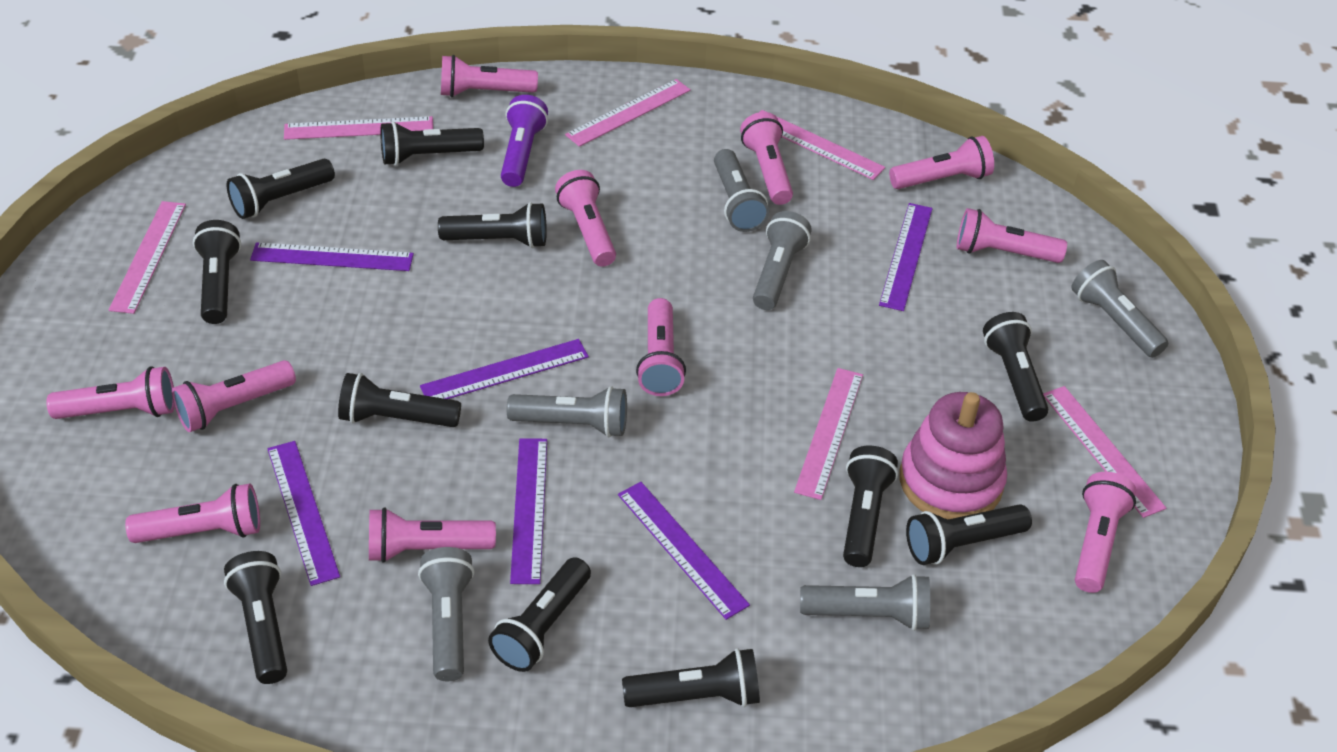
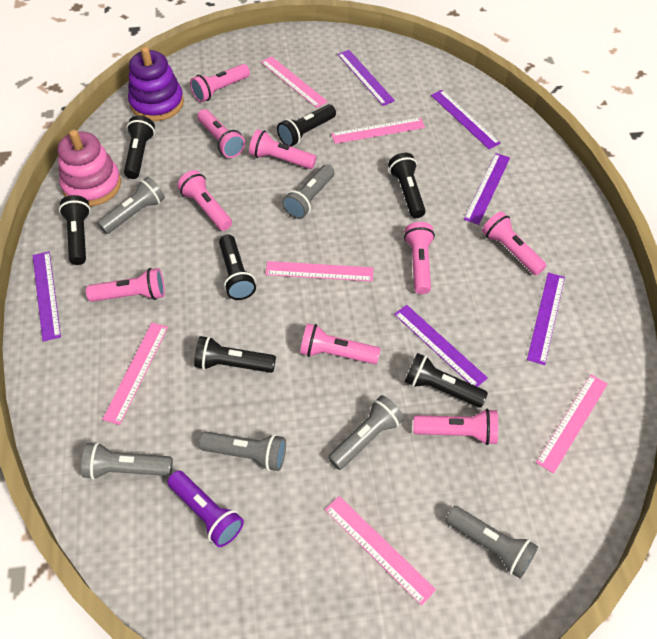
black flashlight: [193,220,241,324] [224,551,287,684] [227,159,335,219] [338,373,461,427] [380,121,484,166] [438,202,547,248] [488,557,591,672] [622,648,760,707] [843,446,898,567] [906,504,1032,565] [983,312,1048,422] = 11 -> [59,195,91,265] [124,116,155,179] [194,336,276,373] [219,234,256,300] [277,104,336,147] [388,153,426,218] [405,353,488,408] = 7
pink flashlight: [46,366,175,419] [125,484,260,543] [172,360,296,432] [369,507,496,563] [441,55,538,97] [555,170,616,267] [636,298,686,396] [740,112,793,205] [889,136,994,189] [957,208,1067,263] [1075,472,1136,593] = 11 -> [86,268,165,302] [177,170,232,231] [190,64,250,102] [197,109,245,158] [249,129,317,169] [300,323,381,364] [404,222,435,294] [413,409,498,445] [482,211,546,275] = 9
purple stacking toy: none = 0 -> [128,46,184,121] = 1

